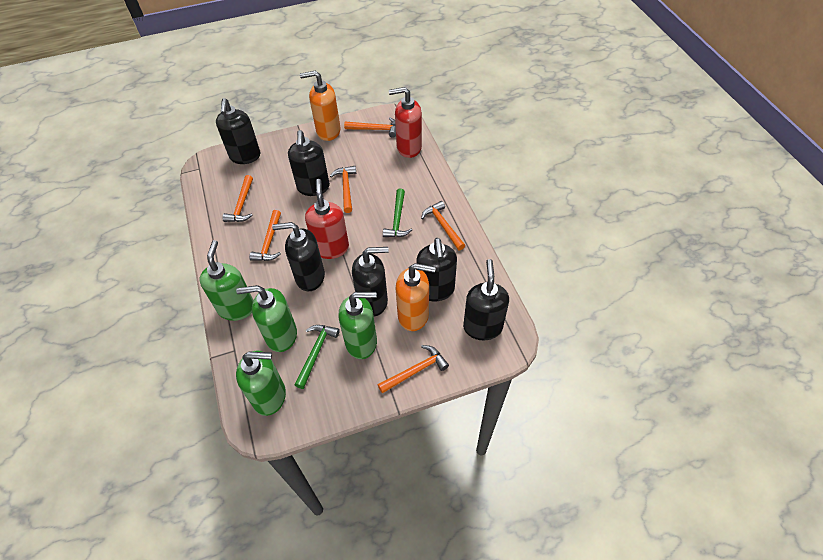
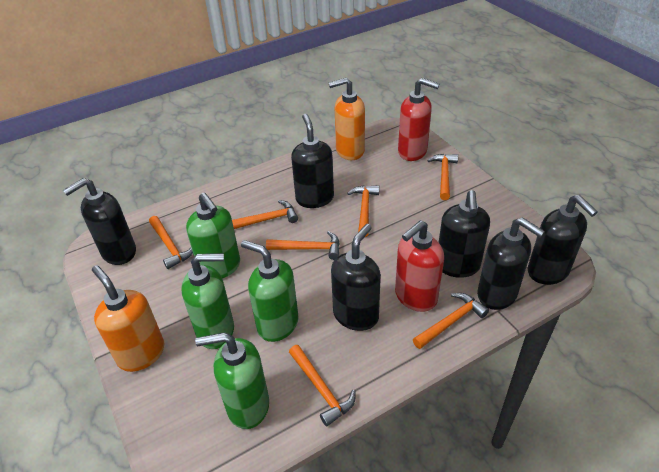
green hammer: [295,325,340,389] [383,188,412,237] = 2 -> none = 0
orange hammer: [222,175,253,222] [249,210,281,261] [330,166,356,213] [344,117,396,138] [378,345,449,393] [421,201,465,250] = 6 -> [149,216,193,269] [232,200,298,229] [266,231,340,260] [289,345,355,426] [347,185,379,237] [413,293,489,349] [427,154,458,200] = 7

